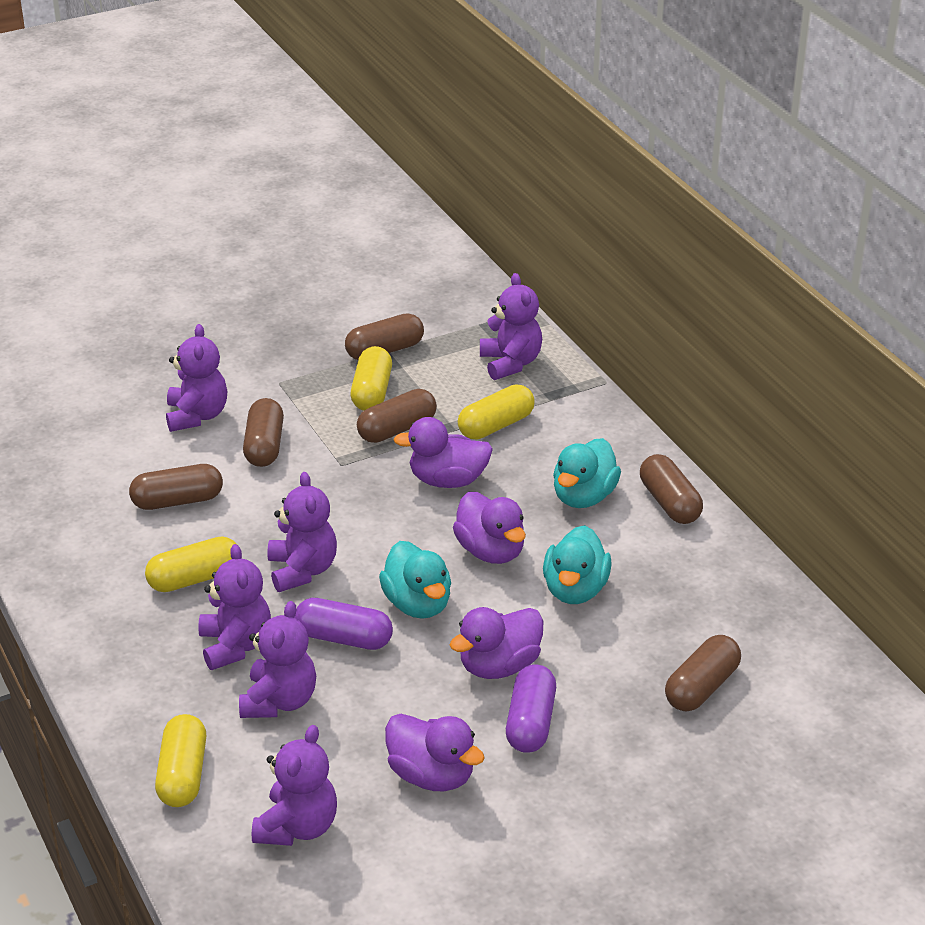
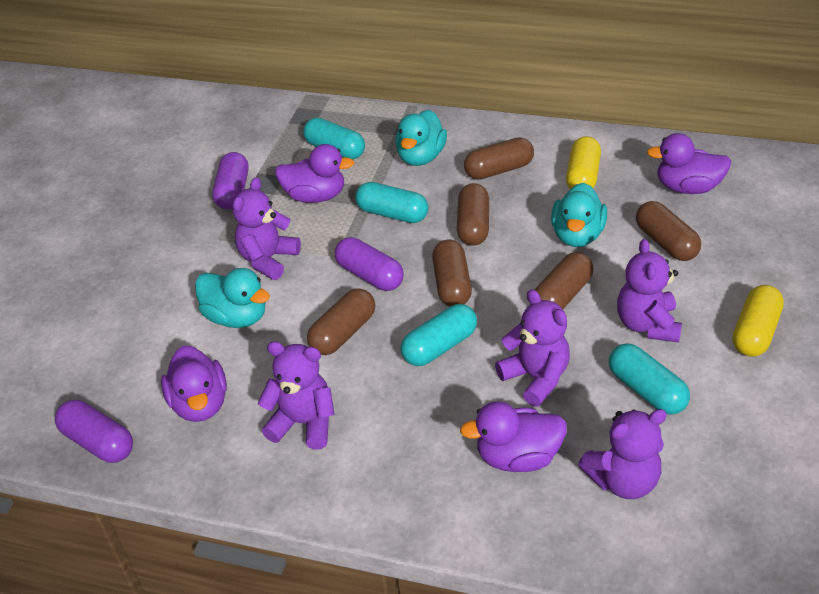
purple capsule: [294,598,393,650] [506,665,556,753] = 2 -> [55,400,133,463] [212,152,249,210] [335,237,404,291] = 3
purple teddy bear: [166,324,227,432] [198,544,271,670] [239,601,316,718] [252,725,337,846] [267,472,337,592] [480,273,542,380] = 6 -> [232,177,301,280] [258,341,335,450] [495,289,570,407] [578,409,667,499] [617,239,682,343] = 5
turquoise capsule: none = 0 -> [303,118,365,159] [355,182,428,223] [401,304,477,366] [609,343,690,415] = 4
yellow capsule: [145,536,236,592] [155,714,206,807] [351,346,392,411] [458,384,535,440] = 4 -> [566,136,601,189] [733,285,784,357] = 2

